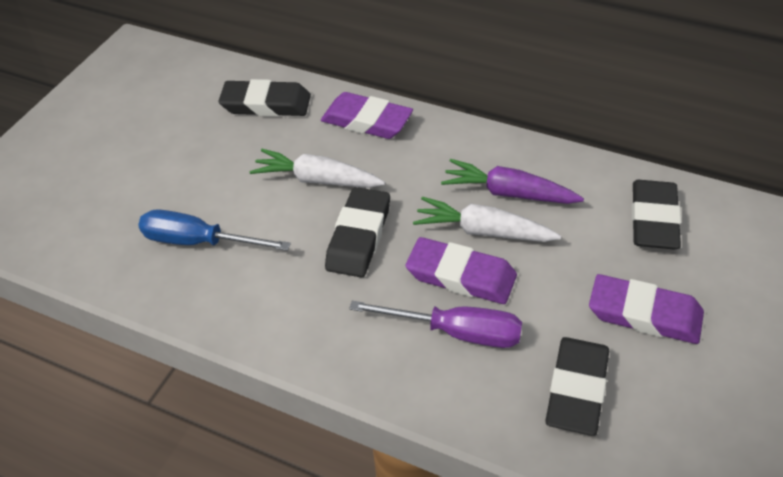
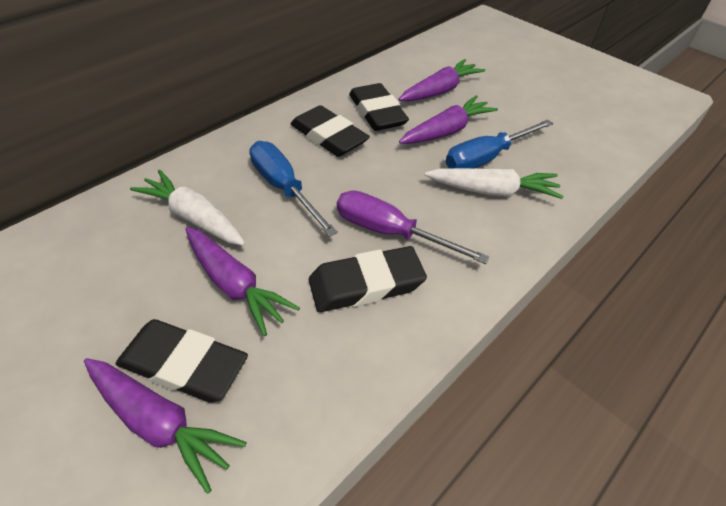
blue screwdriver: [138,209,291,251] = 1 -> [249,141,338,237] [446,119,553,168] = 2
purple carrot: [441,159,584,204] = 1 -> [84,358,247,494] [186,227,300,336] [398,59,485,102] [399,95,498,144] = 4
purple eraser: [321,92,413,139] [405,237,517,304] [589,274,704,344] = 3 -> none = 0

